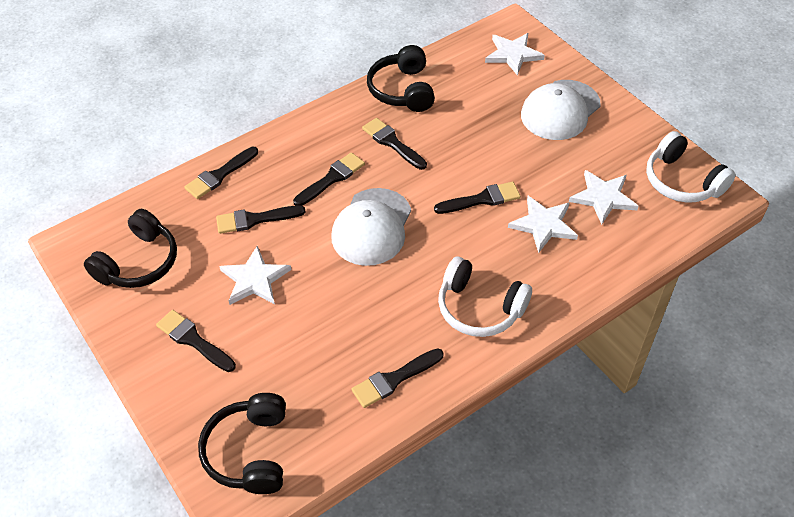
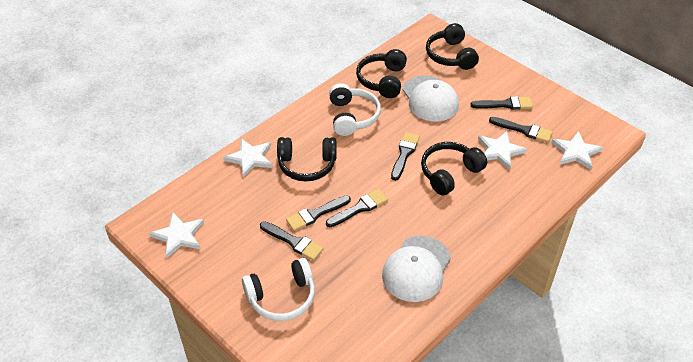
black brush: [156,310,236,372] [184,147,258,199] [216,205,305,234] [293,152,365,206] [351,348,444,408] [362,118,427,170] [434,182,521,214] = 7 -> [260,221,323,261] [286,195,351,231] [326,189,388,227] [391,132,420,181] [470,96,533,110] [489,117,553,142] = 6
black headphones: [84,209,177,288] [198,393,286,494] [367,45,435,112] = 3 -> [277,137,337,182] [356,49,407,98] [421,142,487,195] [426,23,479,70] = 4

